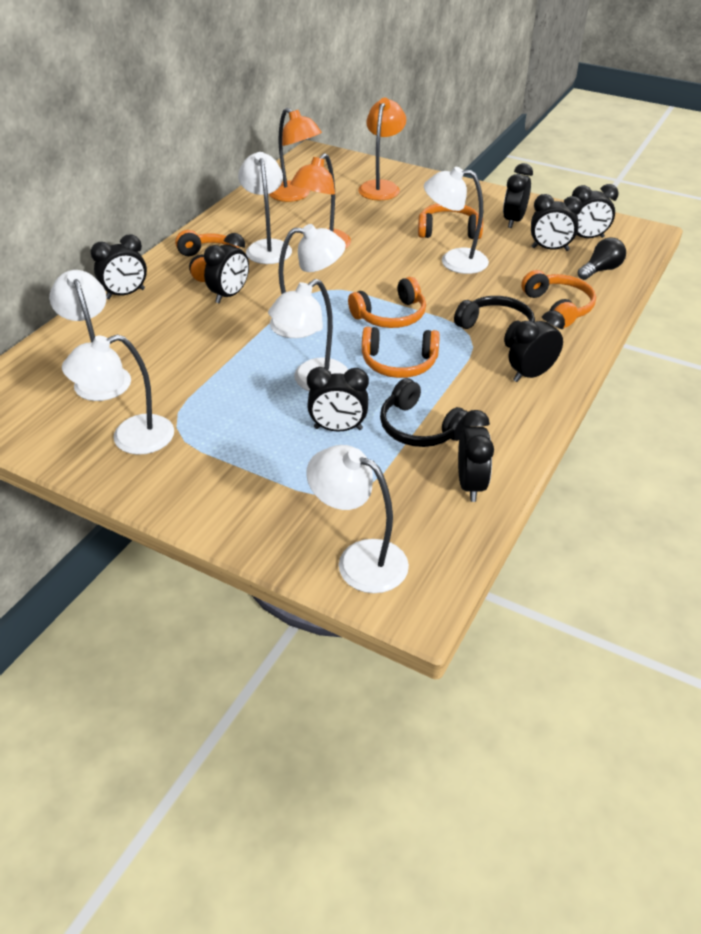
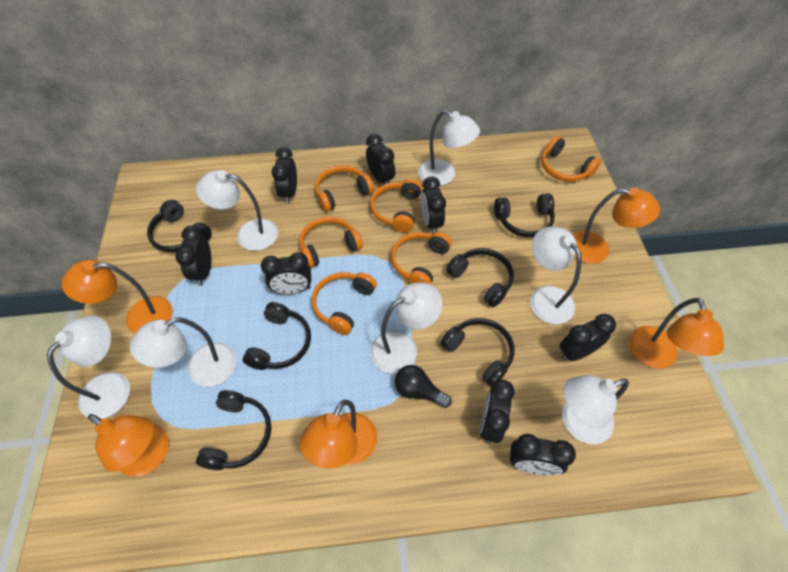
black headphones: [380,378,471,447] [454,296,535,348] = 2 -> [147,200,212,252] [196,390,272,470] [243,302,311,370] [441,318,515,387] [446,248,514,307] [494,193,555,237] = 6
orange headphones: [175,230,239,282] [348,277,426,328] [362,327,440,378] [418,203,483,239] [521,270,596,328] = 5 -> [299,217,363,268] [312,272,377,335] [315,165,374,212] [370,179,422,232] [391,232,452,284] [541,136,601,182] = 6
orange lamp: [269,108,322,202] [290,153,351,249] [358,98,406,200] = 3 -> [62,260,173,334] [88,414,169,477] [300,400,377,468] [572,187,660,264] [629,298,724,369] = 5

